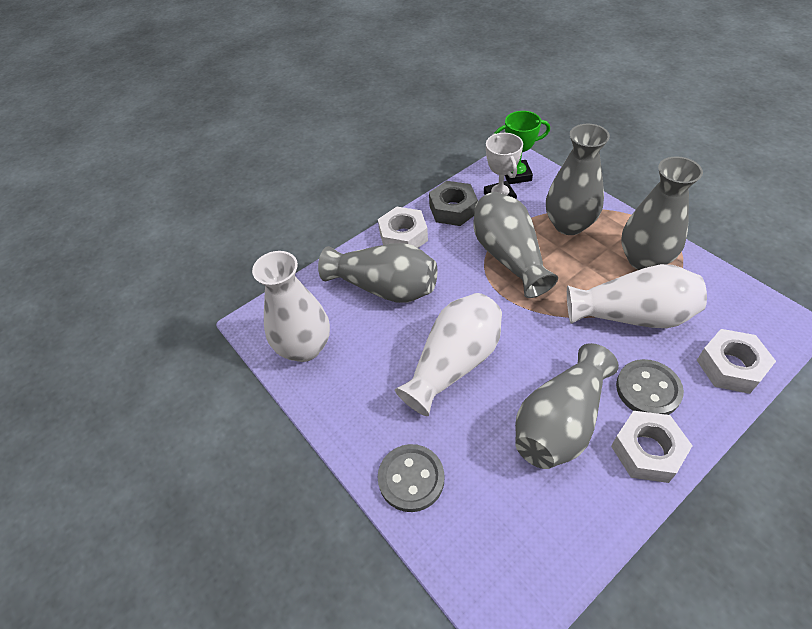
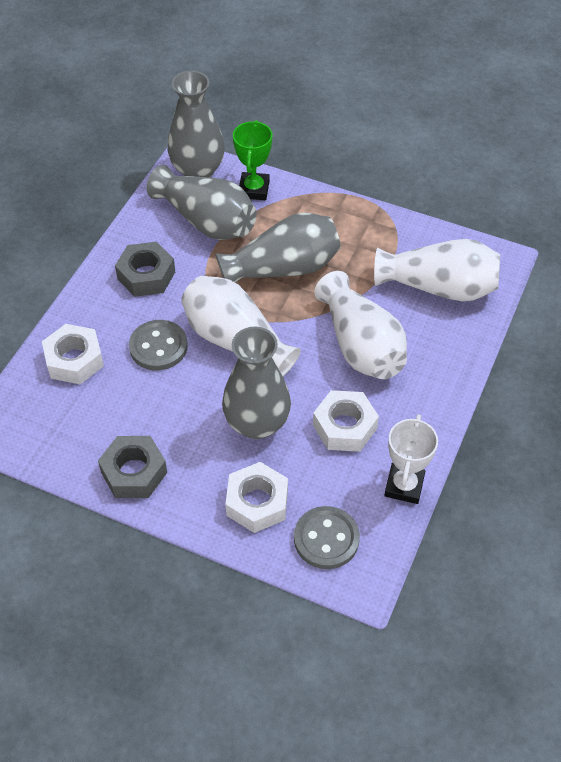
grey nut: [429,181,478,226] = 1 -> [98,436,167,498] [115,242,175,297] = 2
grey vase: [318,243,437,303] [473,192,558,298] [515,343,619,469] [546,124,610,235] [621,156,703,270] = 5 -> [147,165,257,240] [168,71,225,178] [215,212,341,283] [222,327,291,439] = 4

